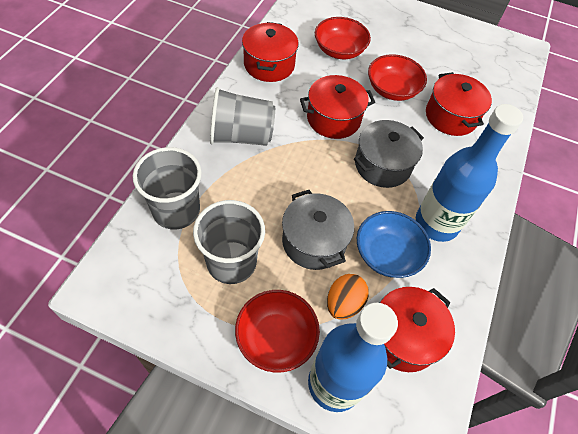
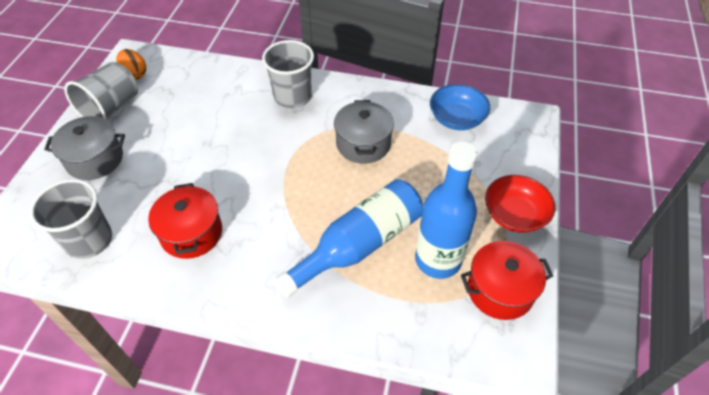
red bowl: [235,290,320,373] [315,17,371,59] [368,54,427,101] = 3 -> [485,175,556,233] = 1
red pot: [242,22,299,82] [300,75,375,139] [380,287,455,372] [426,72,492,136] = 4 -> [148,183,222,259] [461,241,553,320] = 2

